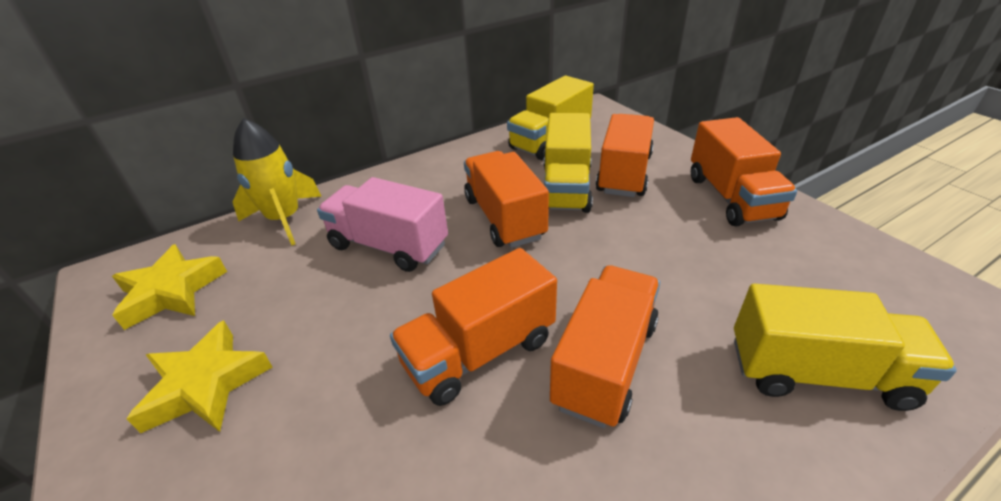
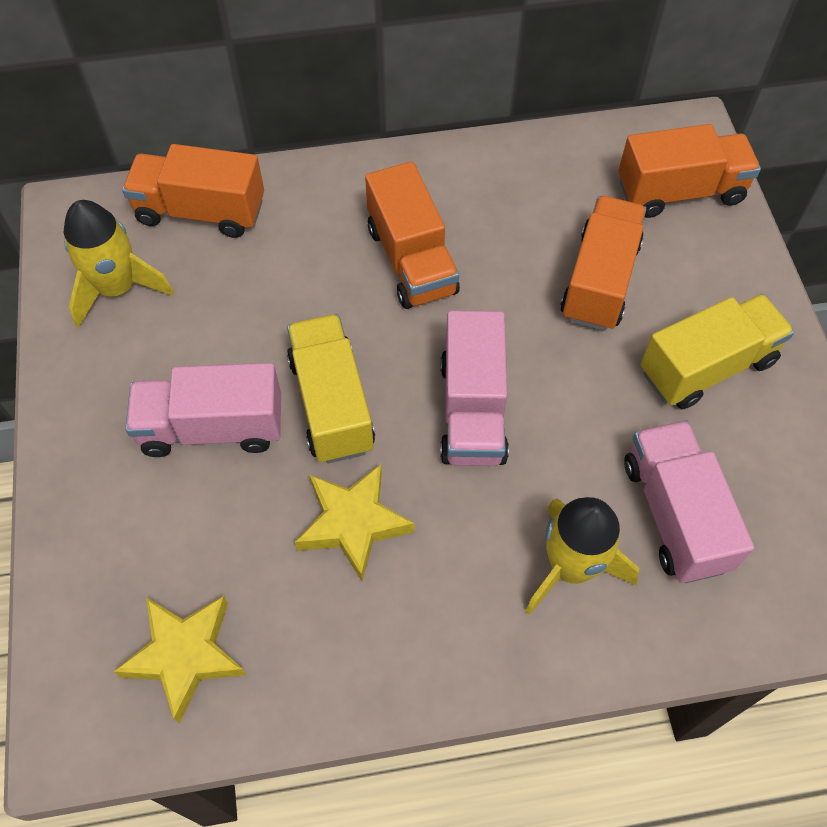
orange truck: [390,248,557,406] [464,151,549,248] [550,265,660,428] [596,114,654,197] [691,117,797,226] = 5 -> [122,144,264,238] [365,161,460,309] [560,196,646,331] [618,124,761,218] = 4
pink truck: [317,177,448,272] = 1 -> [125,363,281,457] [440,310,509,466] [624,420,754,583] = 3
yellow rocket: [233,118,322,246] = 1 -> [64,200,174,328] [525,497,640,615] = 2
yellow truck: [507,76,594,160] [544,113,593,213] [734,284,957,411] = 3 -> [287,314,375,464] [641,294,794,409] = 2

